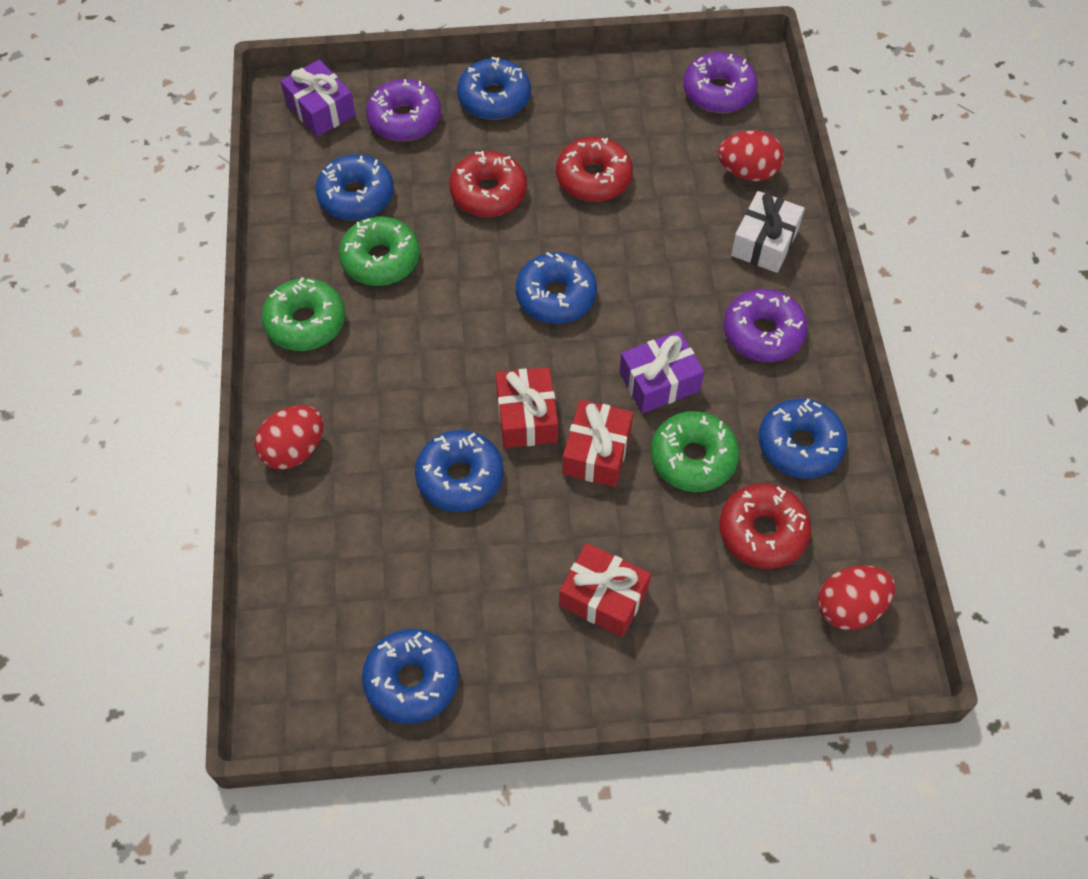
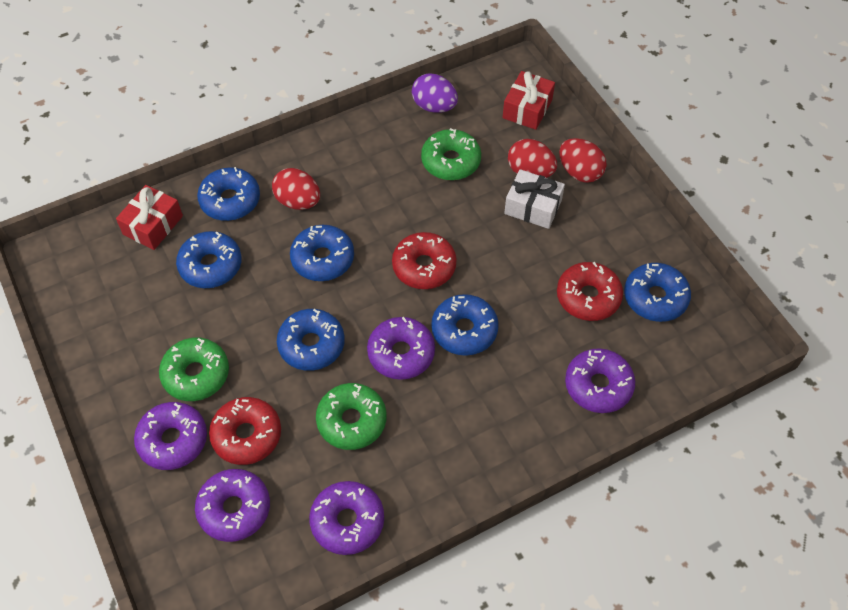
purple donut: [366,79,441,141] [683,52,758,113] [724,289,807,362] = 3 -> [134,402,207,470] [195,469,270,542] [309,481,384,555] [367,317,435,380] [565,348,635,413] = 5
purple egg: none = 0 -> [412,73,458,113] = 1
purple gift: [280,60,356,137] [619,331,704,413] = 2 -> none = 0
red gift: [496,367,558,448] [559,543,651,637] [562,400,633,487] = 3 -> [116,185,183,250] [503,71,555,130] = 2

